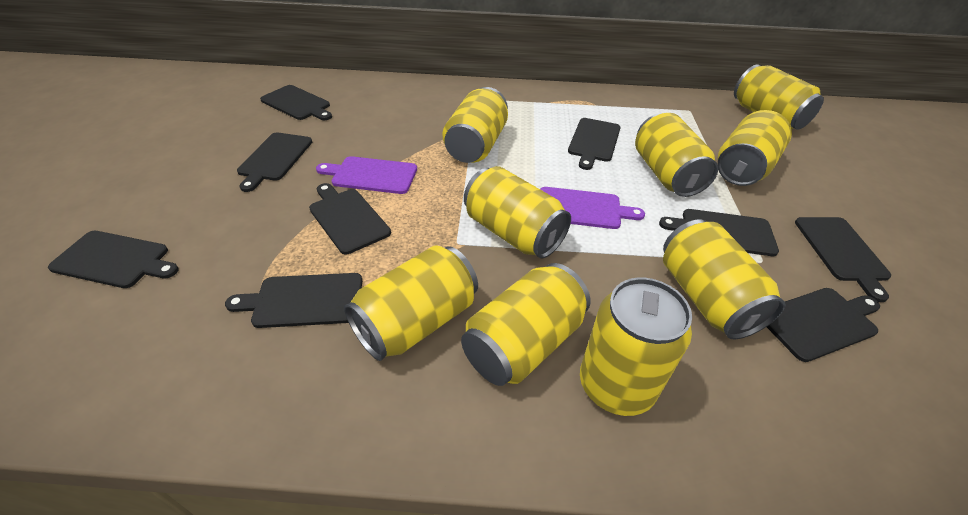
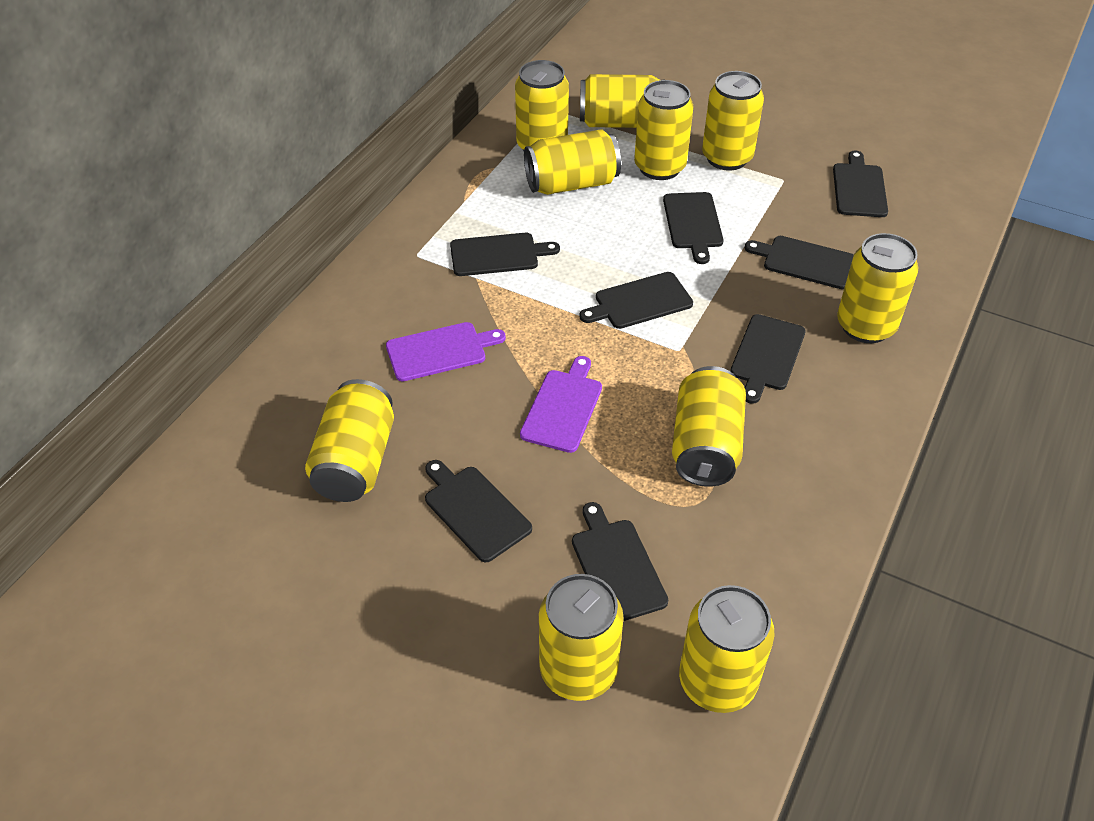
black cutting board: [48,231,179,288] [225,273,362,328] [237,132,312,192] [260,85,332,120] [309,183,391,254] [568,118,621,170] [659,209,779,256] [767,288,880,362] [795,217,891,302] = 9 -> [425,460,532,562] [450,233,560,276] [572,502,668,621] [579,272,693,329] [663,192,724,264] [730,314,806,404] [745,236,854,289] [833,150,888,217] = 8
yellow can: [344,245,478,361] [442,87,508,163] [461,263,590,386] [464,166,571,259] [580,278,692,416] [635,113,718,197] [663,220,785,339] [718,110,792,186] [734,64,824,130] = 9 -> [305,379,394,502] [515,60,569,151] [524,129,621,195] [539,574,624,701] [580,74,660,128] [634,80,693,180] [672,366,746,487] [679,585,775,713] [702,71,764,171] [837,233,919,343] = 10

